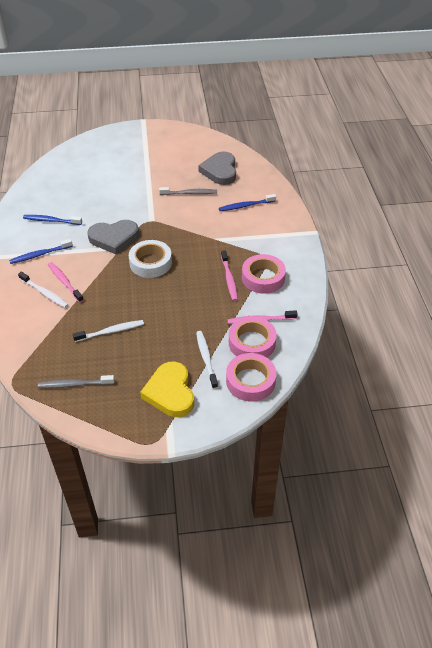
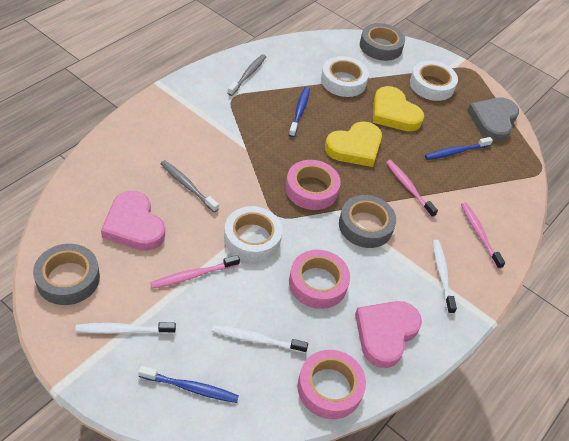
grey heart: [87,220,139,255] [198,151,236,185] = 2 -> [467,98,519,142] = 1
grey tape: none = 0 -> [33,244,100,305] [339,195,396,248] [360,23,405,61] = 3
pink heart: none = 0 -> [101,191,165,251] [355,301,422,368] = 2
white tape: [129,240,172,278] = 1 -> [224,206,282,262] [321,56,369,97] [410,61,458,101] = 3
yellow heart: [140,362,194,417] = 1 -> [325,121,382,167] [373,86,424,131] = 2

